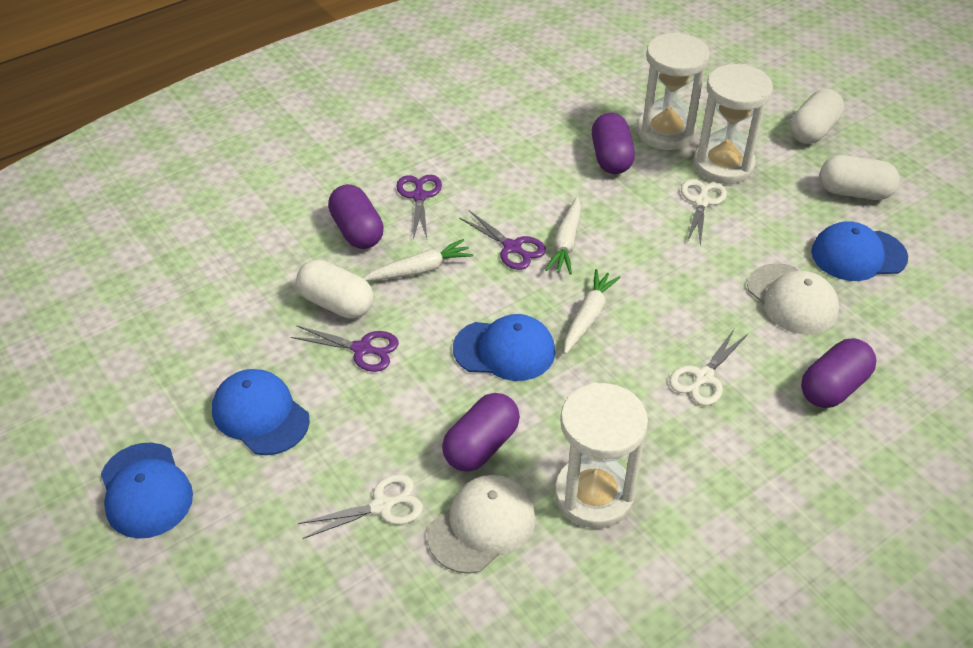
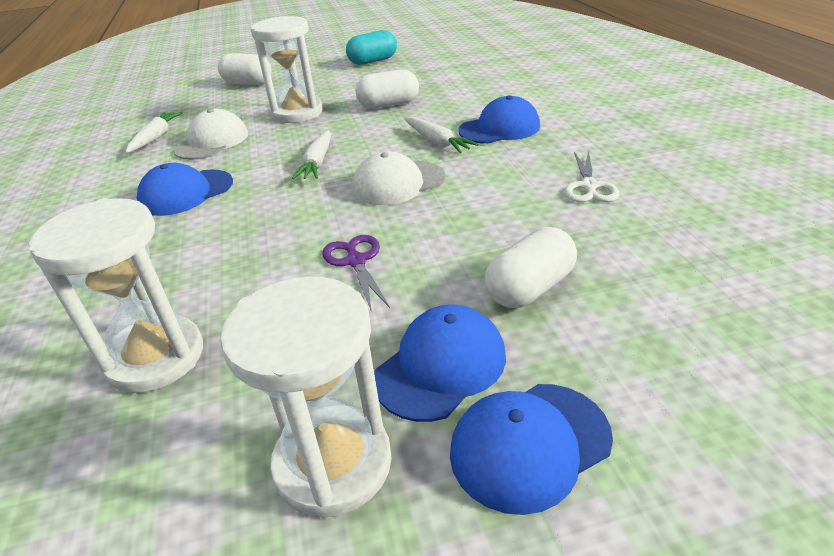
purple capsule: [328,184,384,249] [442,393,520,472] [592,113,635,174] [801,338,877,408] = 4 -> none = 0
purple scissors: [291,325,399,372] [396,175,442,239] [459,211,546,270] = 3 -> [322,235,390,312] = 1
turquoise capsule: none = 0 -> [346,30,397,65] = 1
white scissors: [298,474,423,539] [669,328,748,406] [681,179,727,246] = 3 -> [565,151,619,202] = 1

